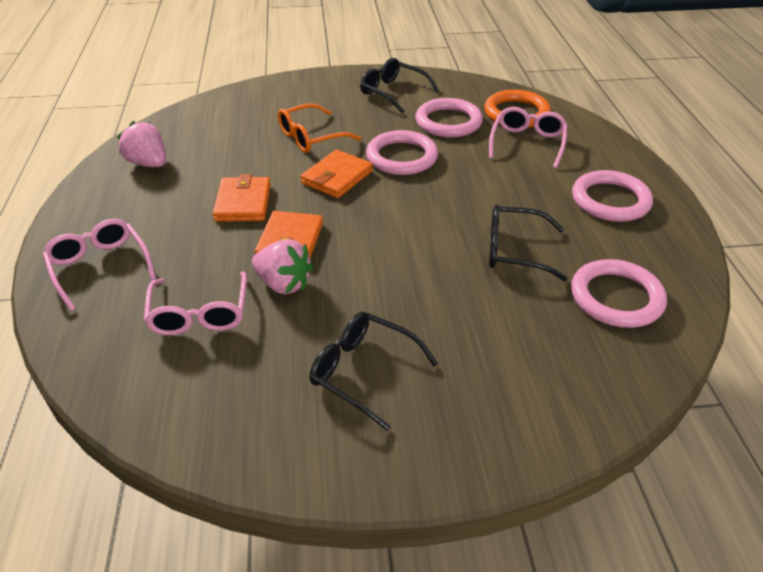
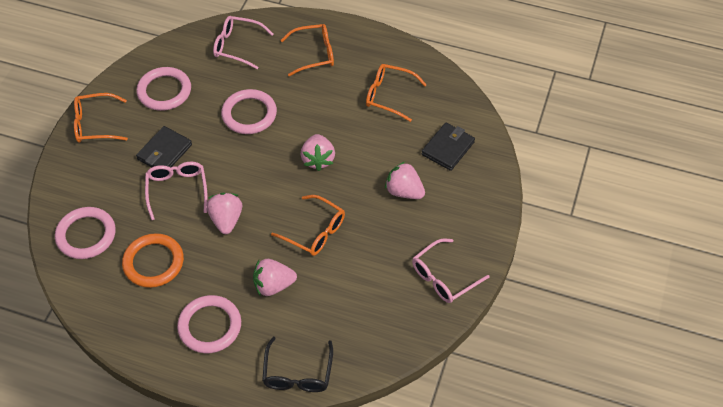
black glasses: [309,312,438,430] [360,58,439,114] [489,205,568,281] = 3 -> [262,337,333,392] = 1
black wallet: none = 0 -> [136,126,192,168] [421,123,475,171] = 2
orange glasses: [278,103,361,153] = 1 -> [74,93,128,143] [271,195,345,256] [281,24,334,76] [366,64,427,122] = 4
orange wallet: [213,174,271,222] [255,211,323,258] [300,150,373,198] = 3 -> none = 0
pink strawberry: [117,121,166,167] [252,239,313,294] = 2 -> [206,193,242,234] [253,259,297,296] [301,134,335,171] [385,162,425,199] = 4

